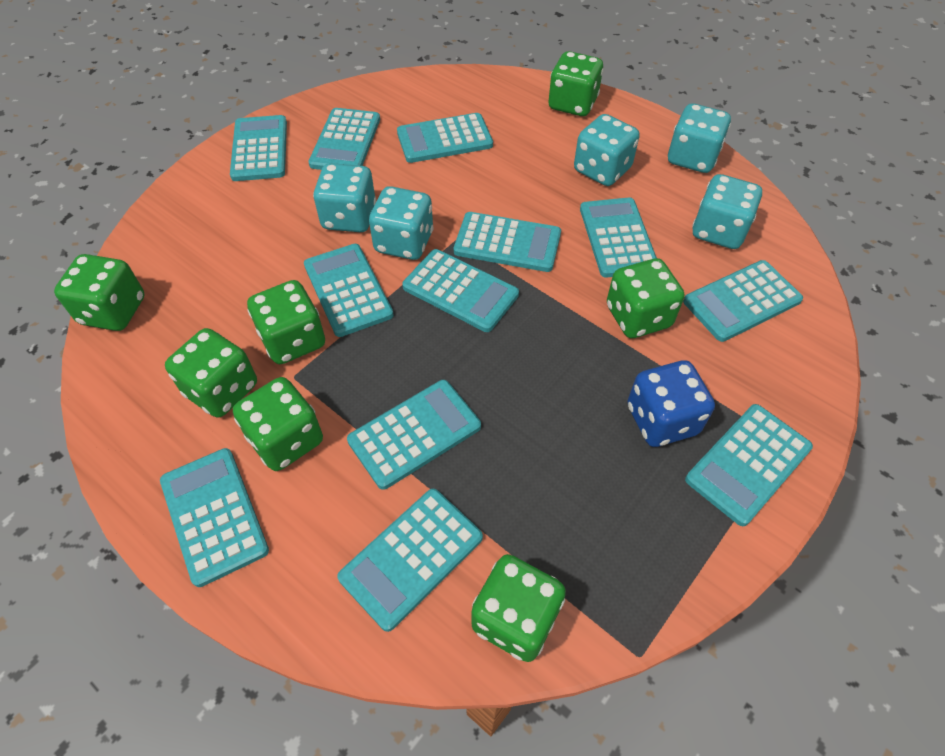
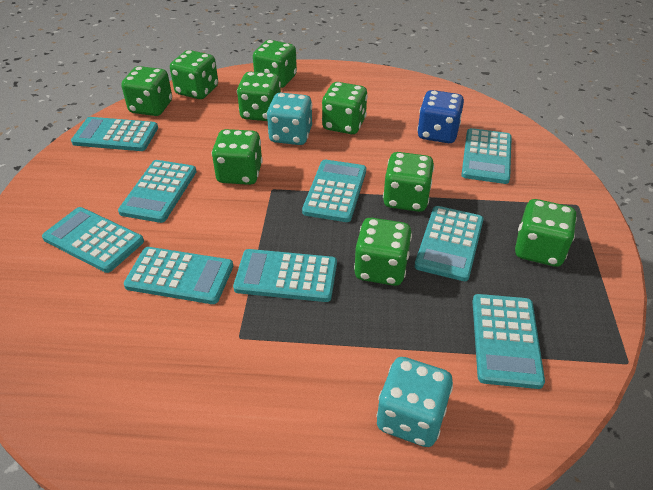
green dice: [54,254,145,331] [165,328,257,418] [233,377,323,471] [247,280,325,364] [472,554,566,662] [548,51,604,116] [607,258,684,338] = 7 -> [121,66,172,116] [170,50,218,99] [212,129,263,185] [237,72,281,121] [253,40,297,88] [322,82,368,134] [354,218,412,286] [383,152,434,212] [515,199,577,267] = 9
turquoise calculator: [160,448,269,587] [230,115,287,181] [304,244,394,337] [308,108,380,170] [337,489,483,632] [347,380,481,490] [397,113,493,163] [402,249,519,332] [454,212,561,272] [580,197,657,278] [683,260,803,342] [685,404,813,526] = 12 -> [42,207,144,273] [71,117,158,151] [118,160,197,223] [124,247,233,304] [233,249,337,302] [302,160,366,222] [414,206,483,281] [461,128,512,184] [472,294,545,389] = 9
turquoise dice: [313,163,376,232] [369,186,434,260] [574,114,640,186] [668,104,731,173] [692,174,762,249] = 5 -> [267,93,312,145] [376,357,453,447] = 2

